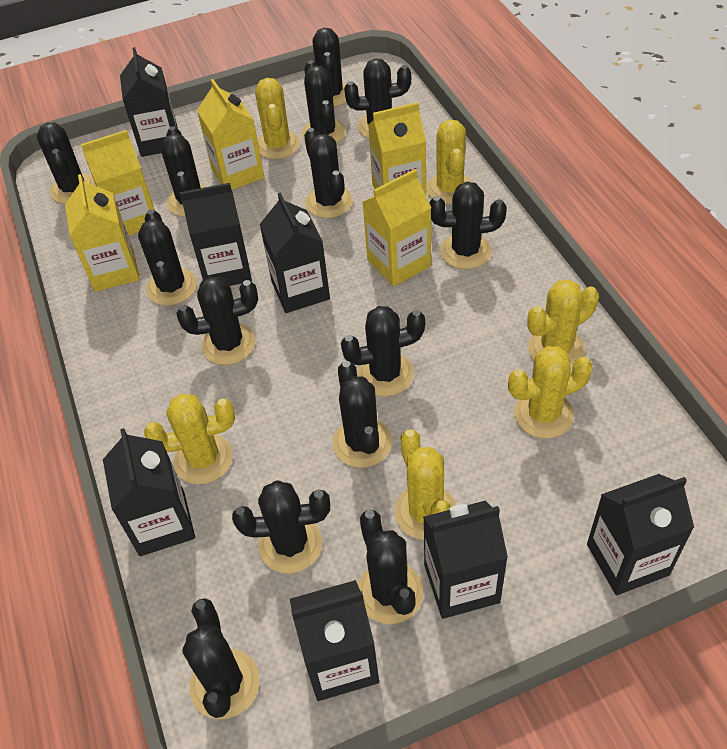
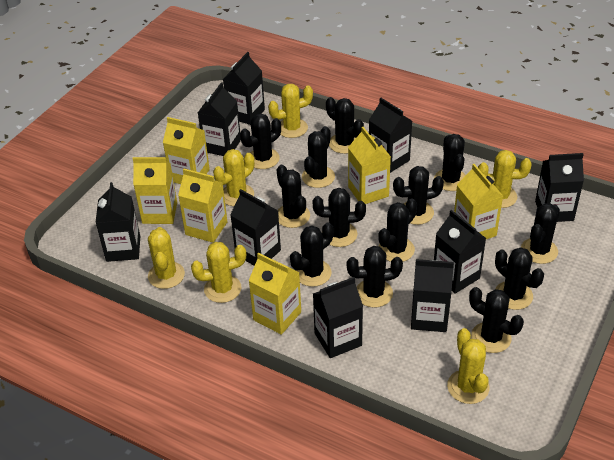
black cactus: [37,123,96,204] [138,209,197,306] [161,126,206,217] [176,277,258,365] [182,598,260,719] [232,480,330,573] [302,61,346,143] [304,128,353,218] [312,28,346,107] [332,361,392,468] [341,306,425,396] [344,59,411,138] [358,510,424,624] [429,182,507,269] = 14 -> [240,113,281,169] [276,165,310,228] [290,222,334,287] [302,126,335,188] [312,188,366,247] [326,97,364,154] [347,246,403,308] [378,198,417,262] [393,166,444,225] [434,134,466,191] [469,287,524,353] [495,247,544,310] [521,203,560,264] = 13
black carton: [103,428,195,556] [120,47,178,157] [180,183,252,286] [260,192,330,313] [290,580,379,701] [423,501,508,619] [587,474,694,595] = 7 -> [95,182,140,262] [198,82,241,156] [223,52,265,125] [230,189,281,266] [313,277,363,358] [369,98,412,173] [411,259,454,332] [434,210,486,294] [535,153,584,222] = 9
yellow carton: [65,174,140,292] [81,130,155,236] [197,79,264,190] [363,169,431,286] [368,102,426,195] = 5 -> [133,157,177,224] [163,117,210,184] [178,169,227,243] [249,253,301,335] [348,127,391,204] [454,164,503,239] = 6

